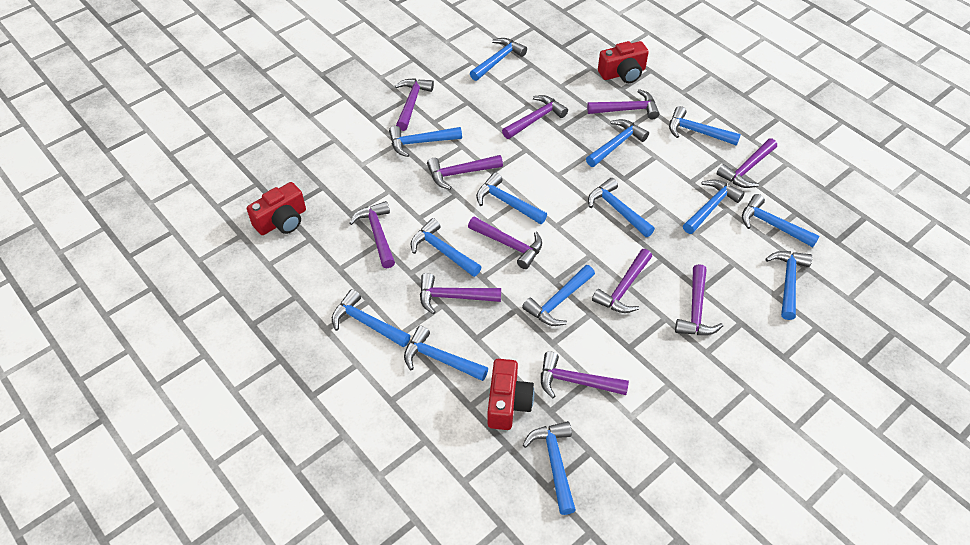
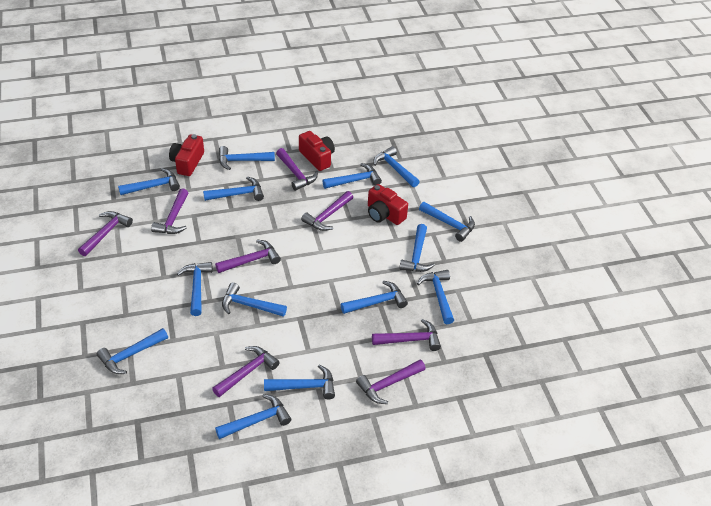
purple hammer: [349,201,395,268] [395,78,434,131] [420,273,501,314] [427,155,503,190] [468,217,542,269] [502,95,568,139] [541,351,629,398] [587,89,660,119] [592,249,652,313] [675,264,723,335] [717,138,777,188] = 11 -> [78,211,133,256] [151,188,188,234] [212,346,280,397] [215,240,281,273] [276,148,318,191] [301,191,353,231] [356,360,426,404] [372,319,441,351] = 8

